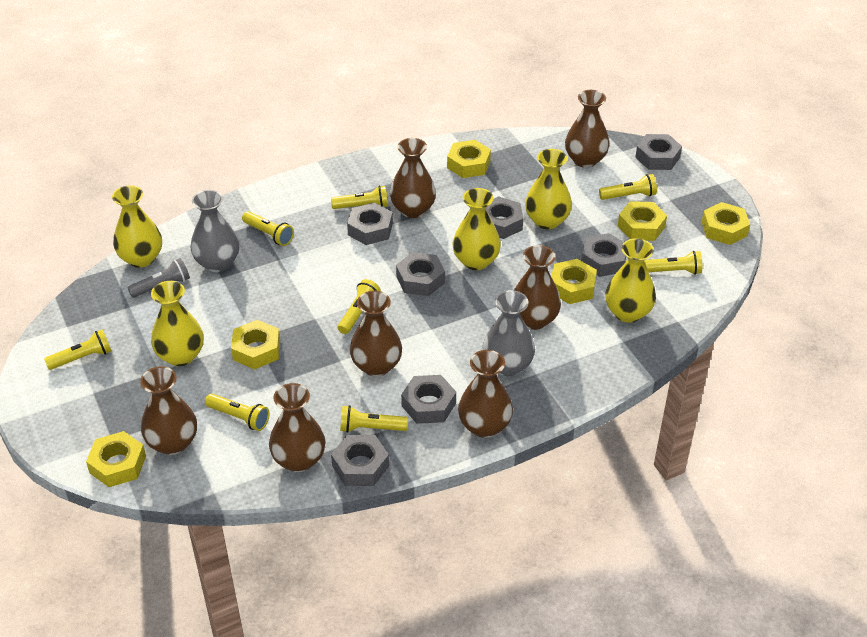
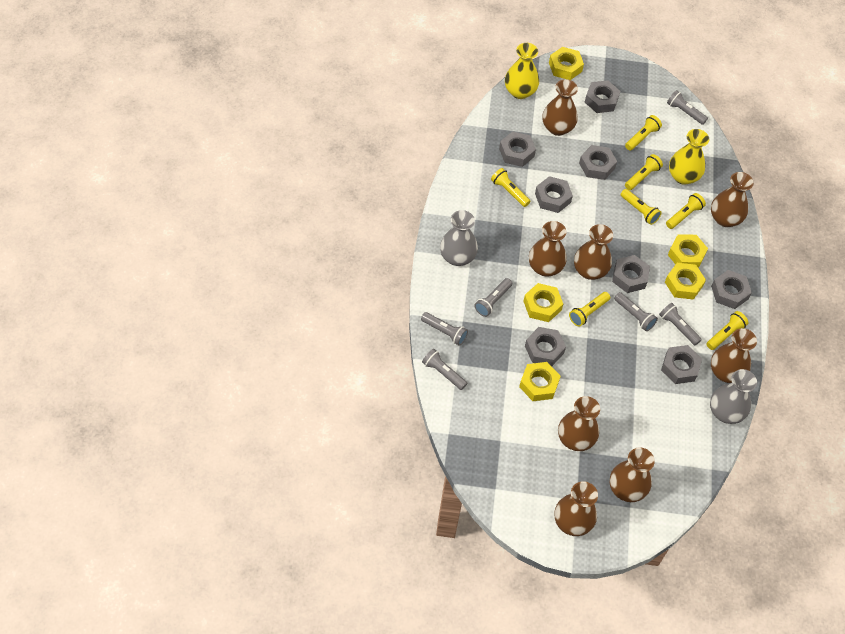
brown vase: [140,366,197,455] [269,383,325,472] [350,291,402,377] [390,138,436,218] [458,350,513,438] [514,245,561,330] [565,90,609,168] = 7 -> [529,221,567,277] [543,79,578,136] [555,481,598,536] [558,396,600,451] [574,224,613,280] [610,448,655,502] [711,172,754,227] [711,328,757,383] = 8
grey flashlight: [127,258,190,298] = 1 -> [421,312,468,346] [422,349,467,390] [474,278,512,317] [614,292,658,331] [659,303,702,346] [667,90,708,125] = 6
grey nut: [331,435,389,486] [347,203,393,245] [396,252,445,296] [401,375,456,424] [486,196,523,239] [581,233,626,277] [635,134,682,170] = 7 -> [499,131,536,167] [525,327,566,366] [535,176,573,213] [579,145,617,180] [585,80,620,113] [612,255,650,293] [661,345,702,384] [711,270,752,309] = 8
yellow flashlight: [44,329,112,370] [205,393,270,431] [242,211,294,246] [331,185,388,209] [338,279,381,334] [340,405,408,433] [599,174,657,200] [644,251,702,275] = 8 -> [491,168,530,207] [569,292,610,327] [621,189,662,225] [625,115,662,151] [625,154,663,190] [666,193,706,229] [707,311,748,350] = 7
yellow nut: [86,431,146,487] [231,320,280,369] [447,140,491,178] [551,259,597,304] [618,201,667,241] [702,202,750,245] = 6 -> [519,362,561,401] [523,283,563,322] [549,47,584,80] [665,263,706,300] [668,234,708,268] = 5
yellow vase: [112,185,162,268] [151,281,204,366] [453,188,501,270] [525,149,572,229] [605,238,656,323] = 5 -> [505,43,539,99] [669,129,709,185] = 2

